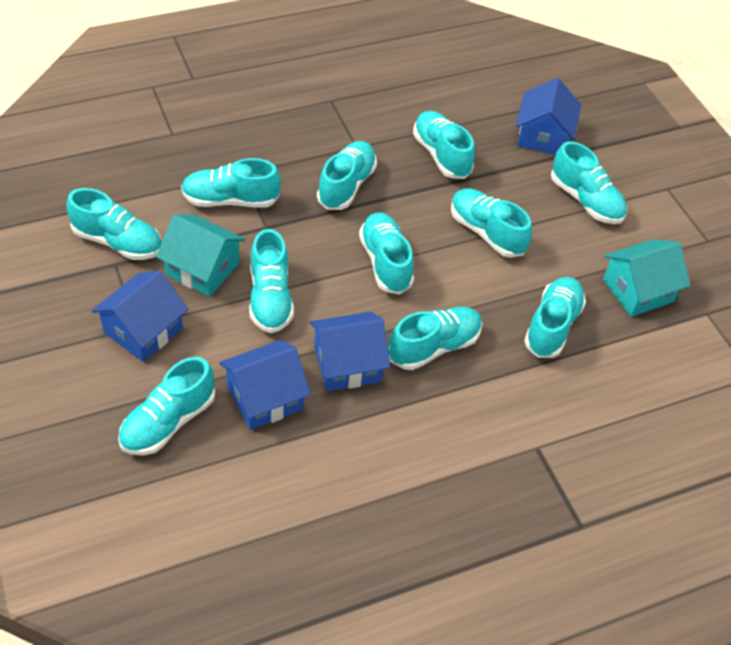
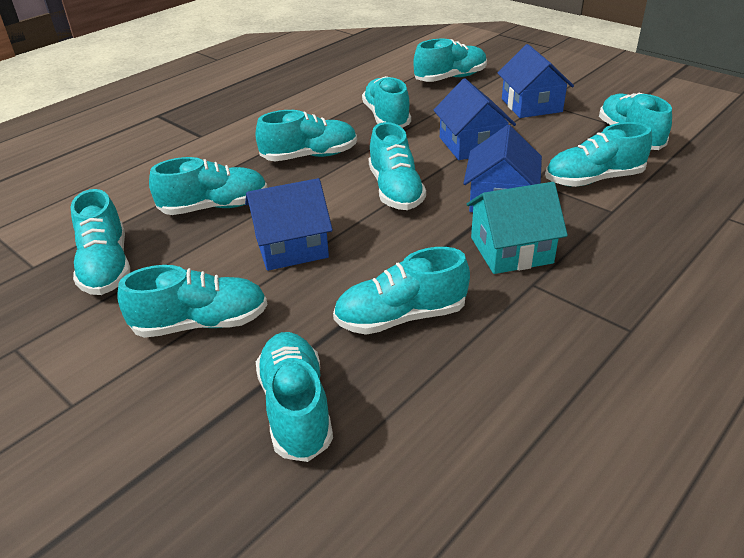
turquoise house: [156,214,245,297] [603,239,690,317] = 2 -> [467,182,568,274] = 1

